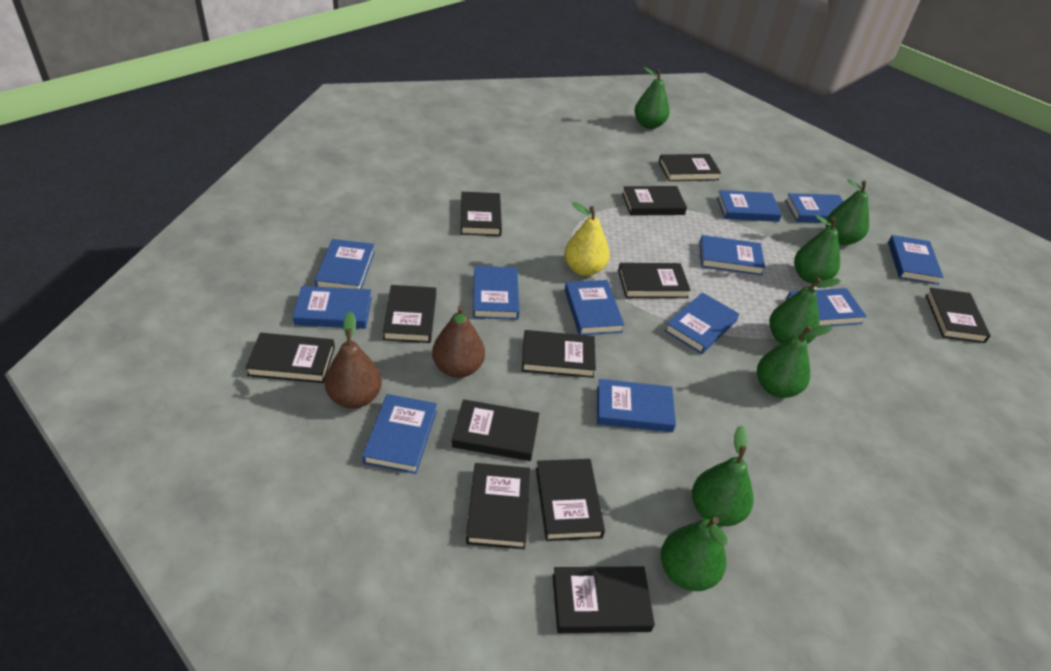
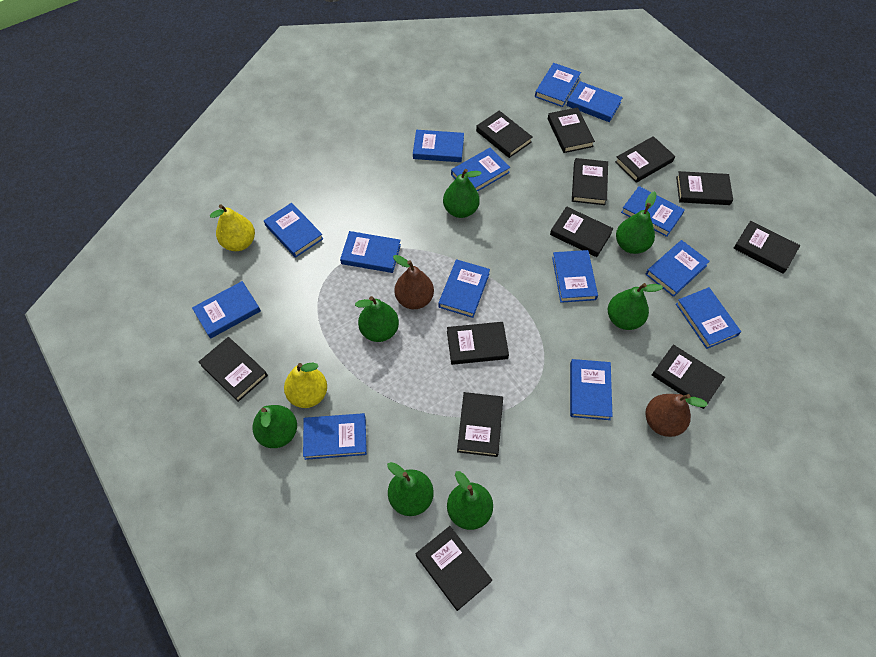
blue book: [293,286,372,329] [315,239,375,289] [362,394,437,474] [473,266,520,320] [565,280,624,335] [597,379,676,432] [665,292,739,354] [699,235,765,275] [717,190,782,222] [785,193,844,223] [786,288,867,326] [888,235,943,285] = 12 -> [192,281,261,339] [264,203,323,258] [303,413,367,460] [340,231,401,273] [413,130,464,162] [438,259,490,318] [451,148,510,192] [535,63,581,107] [552,250,598,303] [566,81,623,122] [570,359,613,420] [621,186,685,237] [646,240,710,297] [676,287,741,349] = 14
yellow pear: [564,202,610,276] = 1 -> [210,204,255,251] [284,363,327,408] = 2

